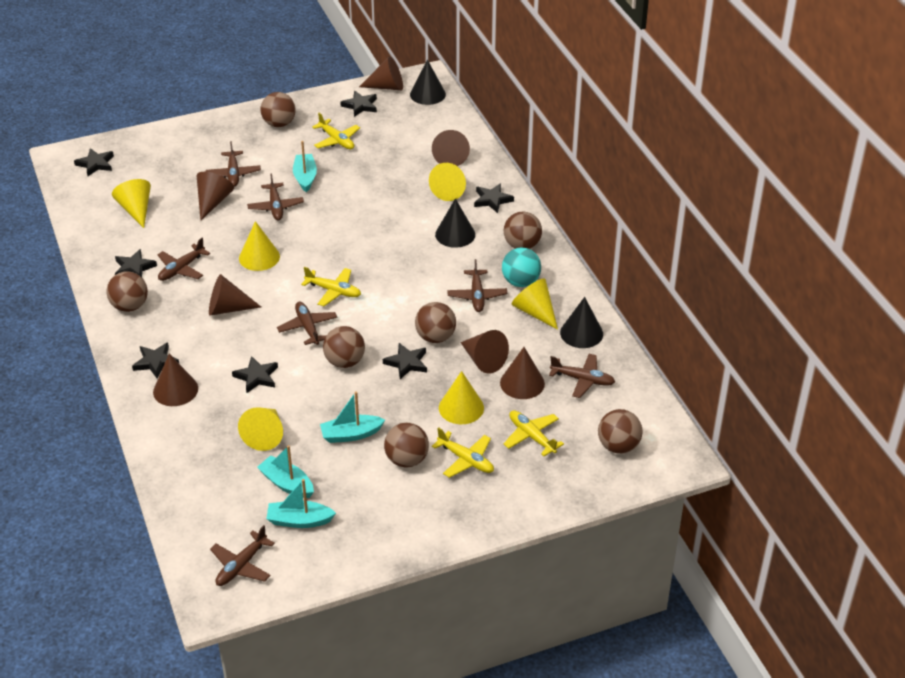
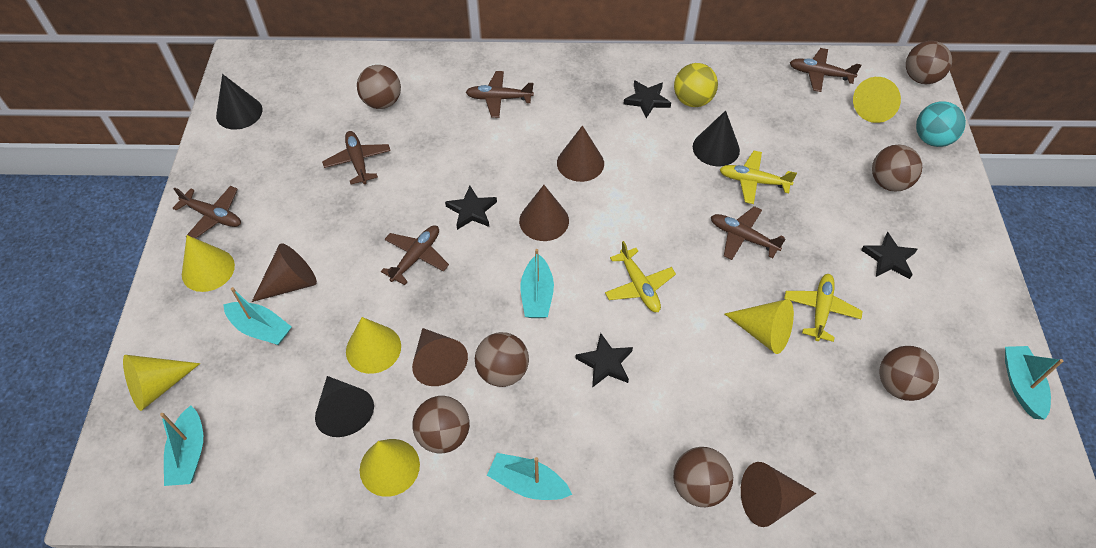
black star: [74,148,114,176] [115,249,157,277] [132,342,179,379] [232,356,278,393] [340,91,377,117] [383,343,427,379] [474,183,514,213] = 7 -> [445,186,497,230] [575,333,633,388] [623,80,671,118] [861,232,917,279] = 4
brown cone: [153,354,198,406] [197,172,234,220] [209,274,261,316] [359,56,403,90] [432,130,470,166] [460,330,509,374] [500,347,545,399] = 7 -> [252,243,317,302] [412,328,468,386] [519,185,569,241] [557,125,604,182] [741,462,816,527] = 5
brown plane: [157,238,210,281] [206,141,261,187] [210,525,275,586] [247,173,304,221] [277,302,338,345] [447,259,507,312] [549,354,615,398] = 7 -> [172,186,241,239] [322,131,391,185] [381,225,449,285] [466,71,534,118] [711,206,786,260] [790,48,861,92] = 6
turquoise boat: [257,445,314,498] [266,479,336,528] [293,141,317,192] [320,391,385,443] = 4 -> [160,405,203,486] [223,287,292,345] [487,453,572,500] [520,249,554,318] [1005,346,1063,420] = 5
yellow ball: none = 0 -> [674,63,718,107] = 1
yellow plane: [301,267,361,306] [312,113,360,149] [432,427,494,478] [503,410,564,456] = 4 -> [605,241,676,312] [720,151,797,204] [784,274,863,342] = 3

